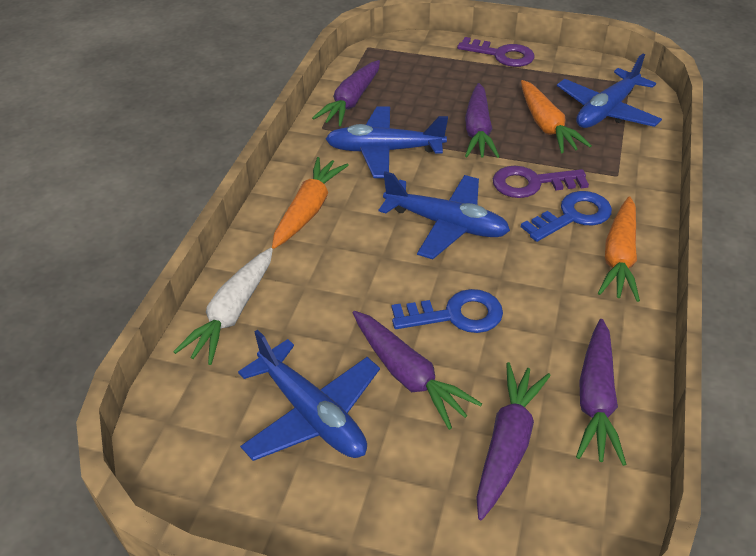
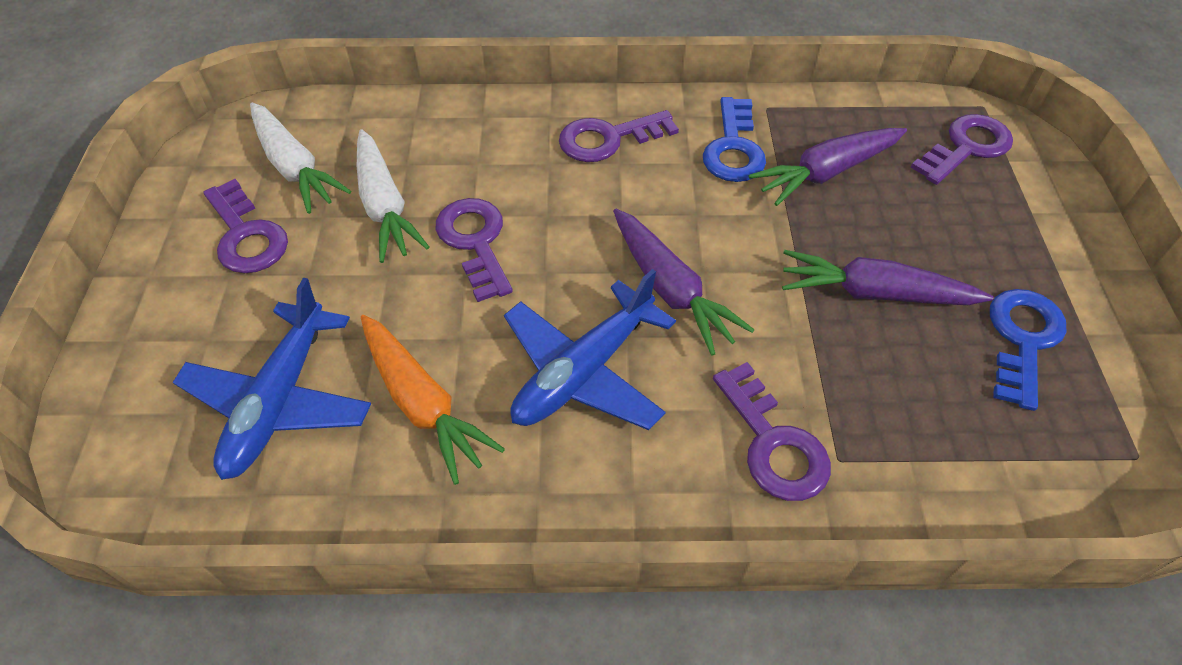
blue plane: [238,329,380,461] [326,107,448,178] [378,171,510,259] [557,54,662,128] = 4 -> [173,278,371,480] [504,269,676,430] = 2
orange carrot: [272,157,349,249] [521,80,592,153] [598,196,640,302] = 3 -> [361,315,505,485] = 1
purple carrot: [312,60,380,126] [353,311,482,430] [465,83,500,158] [476,362,551,520] [576,319,626,466] = 5 -> [613,209,755,355] [749,128,907,206] [782,250,993,305] = 3
purple key: [457,37,535,67] [493,166,589,198] = 2 -> [203,179,288,273] [436,198,513,302] [559,110,679,162] [713,362,831,501] [910,114,1013,185] = 5
white carrot: [173,248,273,365] = 1 -> [250,102,351,214] [357,129,429,263] = 2

